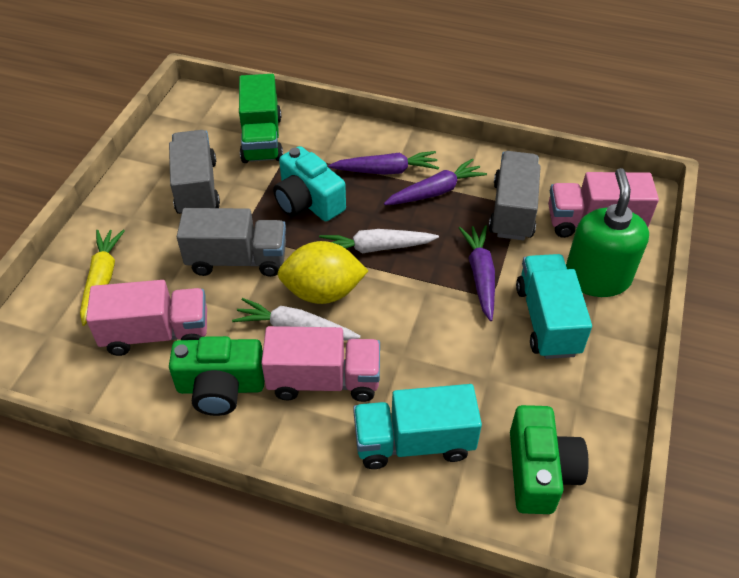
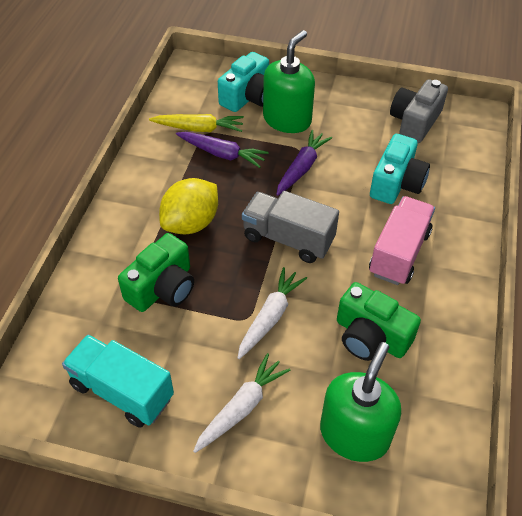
green soap dispenser: [566,168,649,297] = 1 -> [263,30,315,133] [320,342,401,462] = 2
green truck: [239,74,283,163] = 1 -> none = 0
grey camera: none = 0 -> [390,79,448,143] = 1
grey truck: [169,130,220,214] [177,208,286,277] [489,151,541,240] = 3 -> [242,191,339,263] = 1
pink truck: [86,280,207,356] [261,326,380,402] [548,172,659,238] = 3 -> [369,196,435,285] = 1
purple carrot: [328,151,439,175] [384,158,487,205] [459,225,495,321] = 3 -> [176,132,269,168] [276,130,332,196] = 2
turquoise camera: [273,146,346,221] = 1 -> [218,52,269,112] [370,134,430,204] = 2
turquoise truck: [353,384,482,469] [516,254,592,359] = 2 -> [62,334,174,427] = 1

